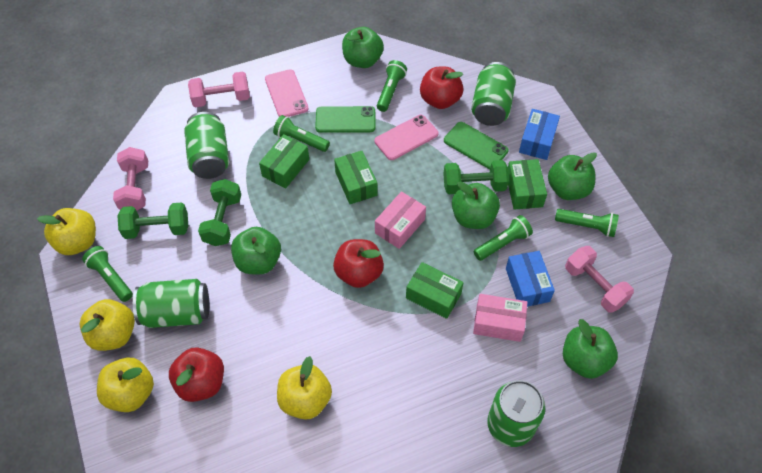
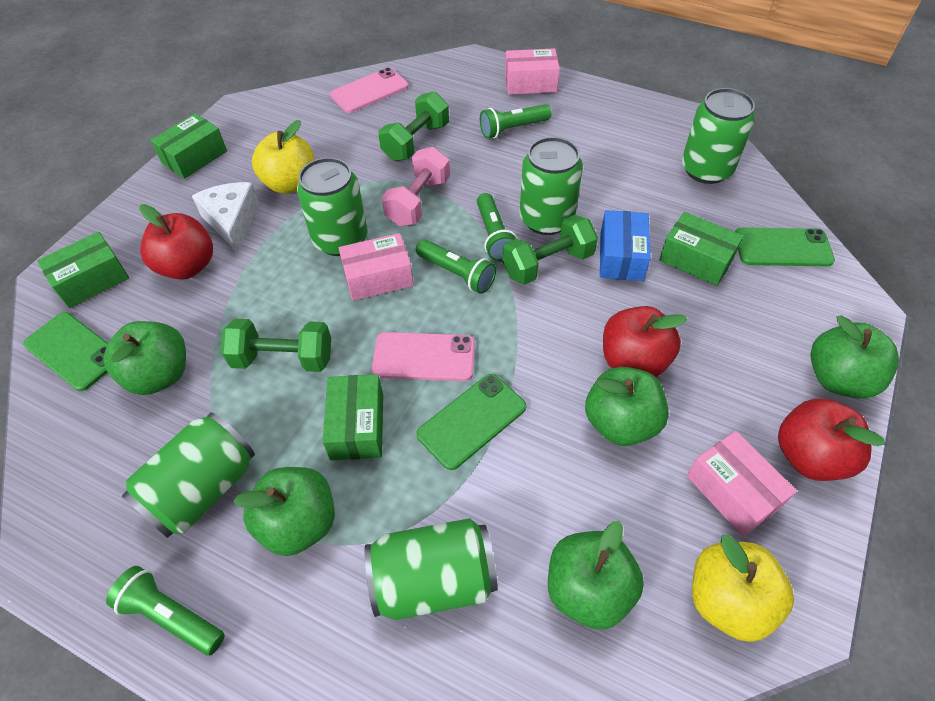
blue box: [506,251,555,307] [519,109,560,160] = 2 -> [600,210,651,281] = 1
green can: [133,279,209,328] [184,112,229,179] [471,62,516,126] [487,380,546,447] = 4 -> [122,412,255,538] [297,157,367,256] [364,518,498,620] [520,137,583,235] [682,88,755,184] = 5
green flashlight: [82,246,133,302] [273,115,330,152] [377,60,407,112] [474,215,533,261] [555,209,619,237] = 5 -> [106,566,225,656] [416,239,496,294] [477,193,517,261] [480,104,552,139] = 4
green phone: [315,106,375,133] [444,122,509,169] = 2 -> [23,312,108,391] [416,374,526,470] [735,227,835,267] = 3
pink box: [375,191,426,249] [473,294,528,342] = 2 -> [339,233,414,301] [505,48,560,95] [687,431,797,537] = 3
pink dumbbell: [113,147,148,211] [188,72,250,107] [565,246,634,313] = 3 -> [381,147,450,226] = 1
white cheese: none = 0 -> [192,182,259,253] = 1
yellow apple: [37,208,96,255] [80,299,135,351] [97,358,154,412] [277,356,332,420] = 4 -> [252,120,314,194] [692,535,794,642] = 2

